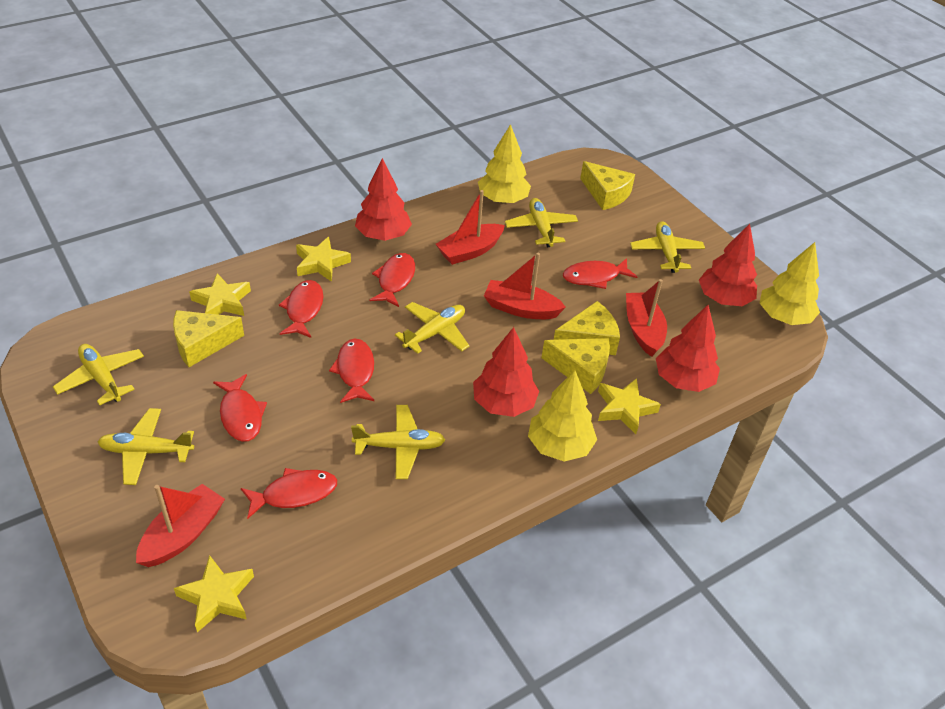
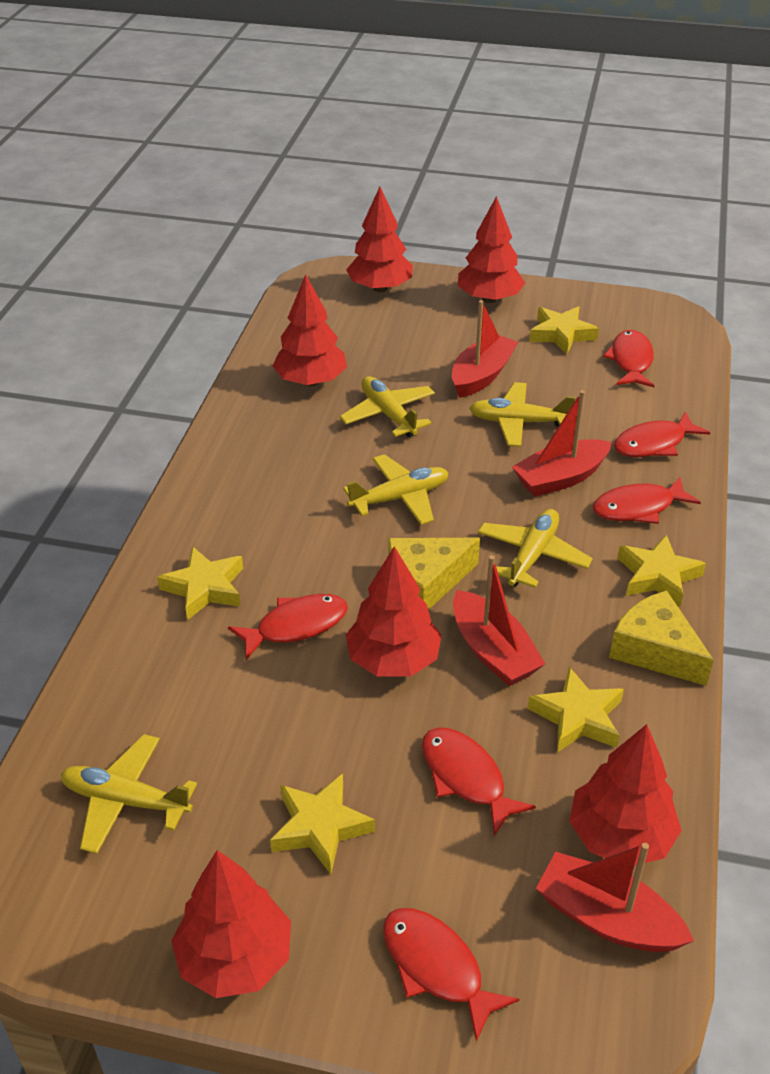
red tree: [355,158,412,241] [473,327,539,417] [656,305,720,392] [699,224,757,306] = 4 -> [171,850,291,998] [272,274,347,386] [346,187,413,292] [346,546,442,676] [458,196,525,303] [569,724,682,866] = 6
yellow cheese: [173,310,244,367] [541,338,610,394] [554,301,620,355] [580,161,635,210] = 4 -> [388,538,480,610] [609,590,714,686] = 2
yellow plane: [53,344,144,405] [98,408,194,485] [351,405,445,479] [395,302,469,354] [505,198,578,247] [630,221,705,273] = 6 -> [61,734,197,854] [339,376,435,437] [343,454,448,525] [469,382,576,447] [478,509,593,588] = 5
yellow star: [174,555,254,632] [189,273,251,316] [296,237,351,282] [598,378,661,434] = 4 -> [157,546,243,620] [270,773,375,874] [528,667,624,753] [529,307,599,355] [617,534,706,607] = 5
yellow tree: [478,124,531,203] [528,370,597,462] [760,242,820,325] = 3 -> none = 0

